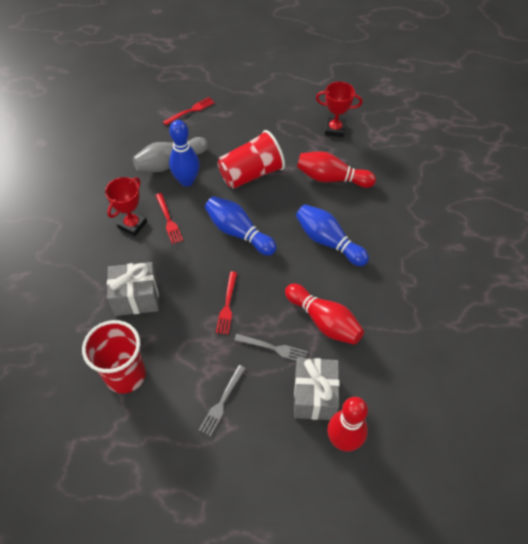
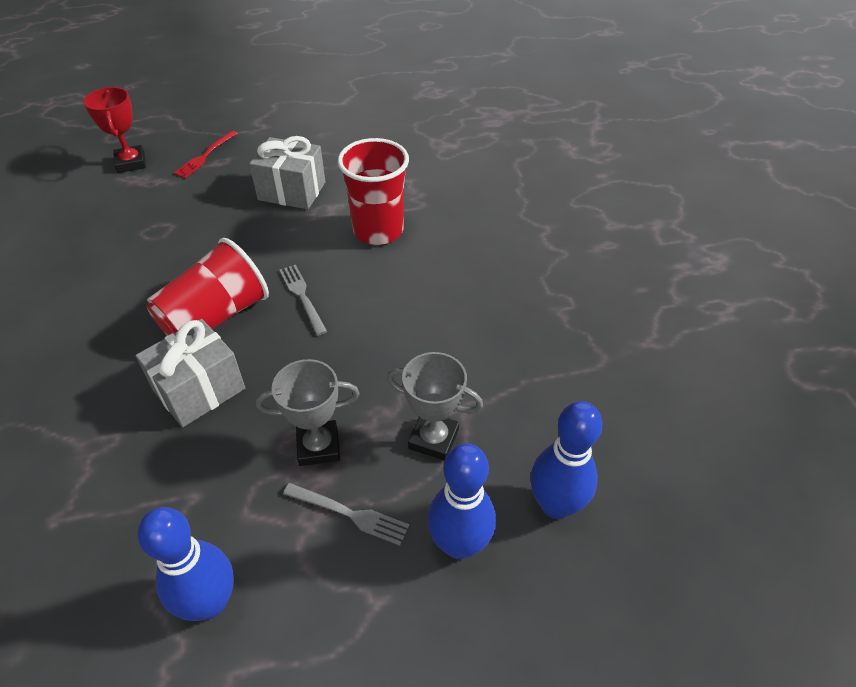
grey bowling pin: [133,137,208,172] = 1 -> none = 0
grey trophy: none = 0 -> [256,359,359,466] [387,352,483,461] = 2
red bowling pin: [285,284,364,345] [297,152,376,188] [327,397,368,452] = 3 -> none = 0
red fork: [156,193,183,244] [163,97,215,125] [216,272,237,335] = 3 -> [174,131,238,178] = 1
red trophy: [105,177,147,236] [316,82,362,137] = 2 -> [83,87,146,173] = 1

